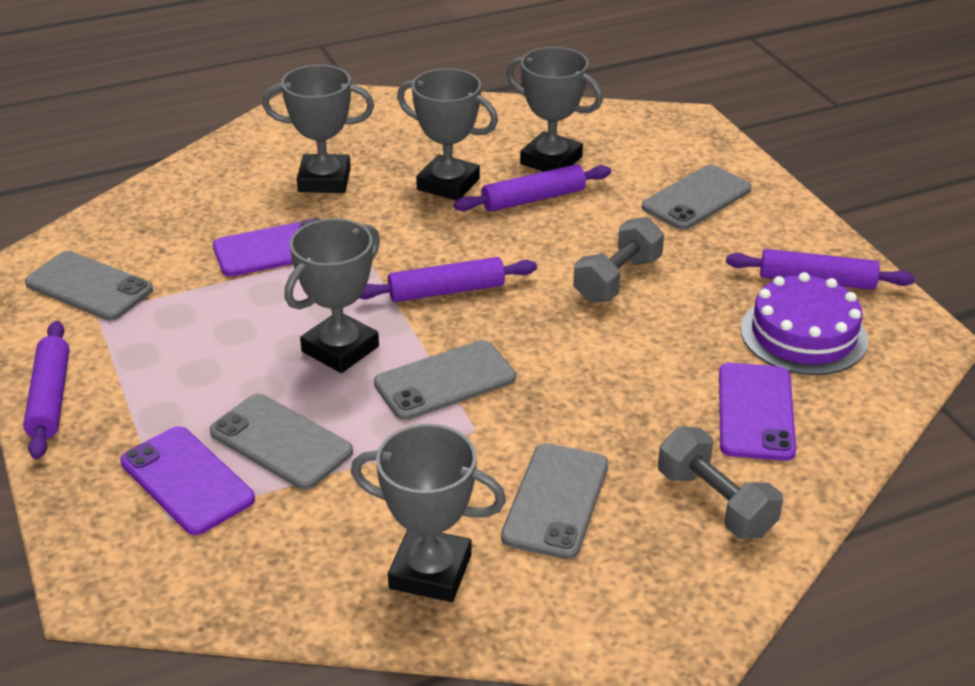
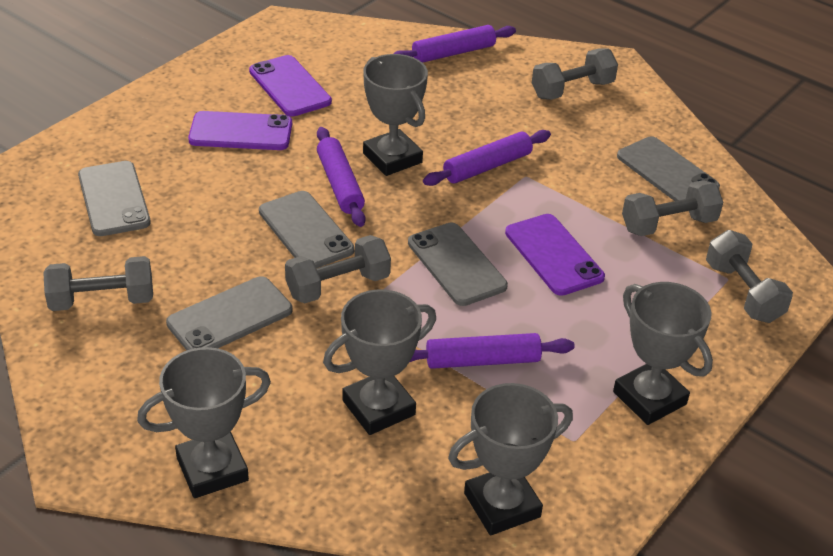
grey dumbbell: [573,217,664,303] [658,427,783,539] = 2 -> [43,256,153,311] [285,235,391,303] [532,49,618,100] [622,180,723,236] [706,230,793,323] = 5
purple cake: [741,272,868,375] = 1 -> none = 0

